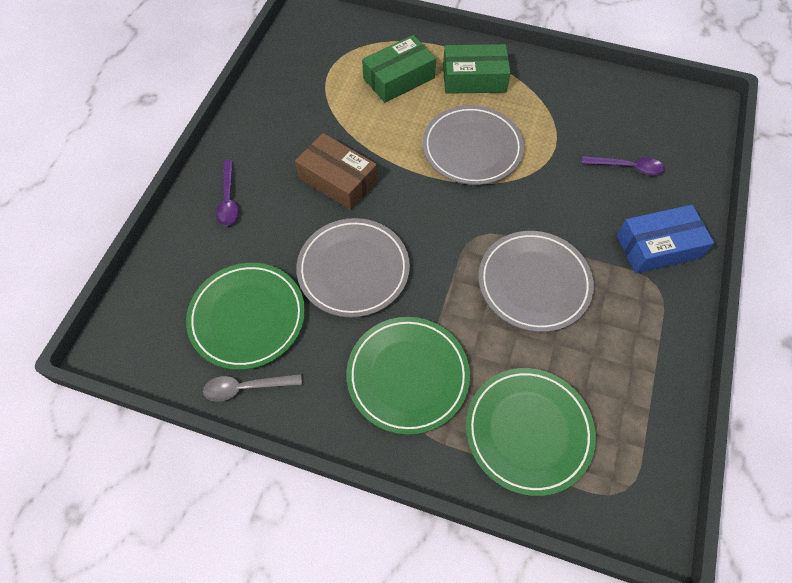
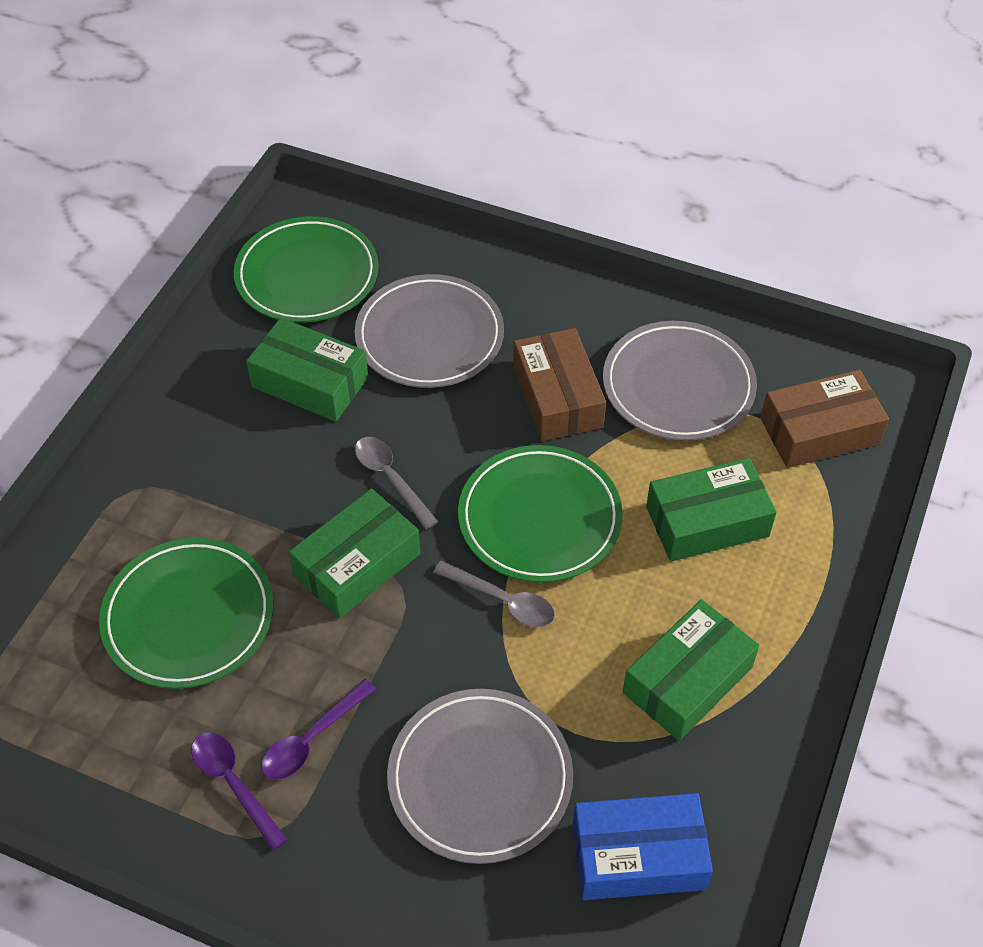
brown box: [295,133,377,210] = 1 -> [513,328,606,441] [761,370,889,468] = 2
green box: [362,35,436,103] [443,44,511,94] = 2 -> [246,318,368,421] [289,488,420,619] [623,599,759,741] [646,458,777,562] = 4
grey spoon: [203,374,302,402] = 1 -> [355,437,438,529] [434,561,555,627] = 2

